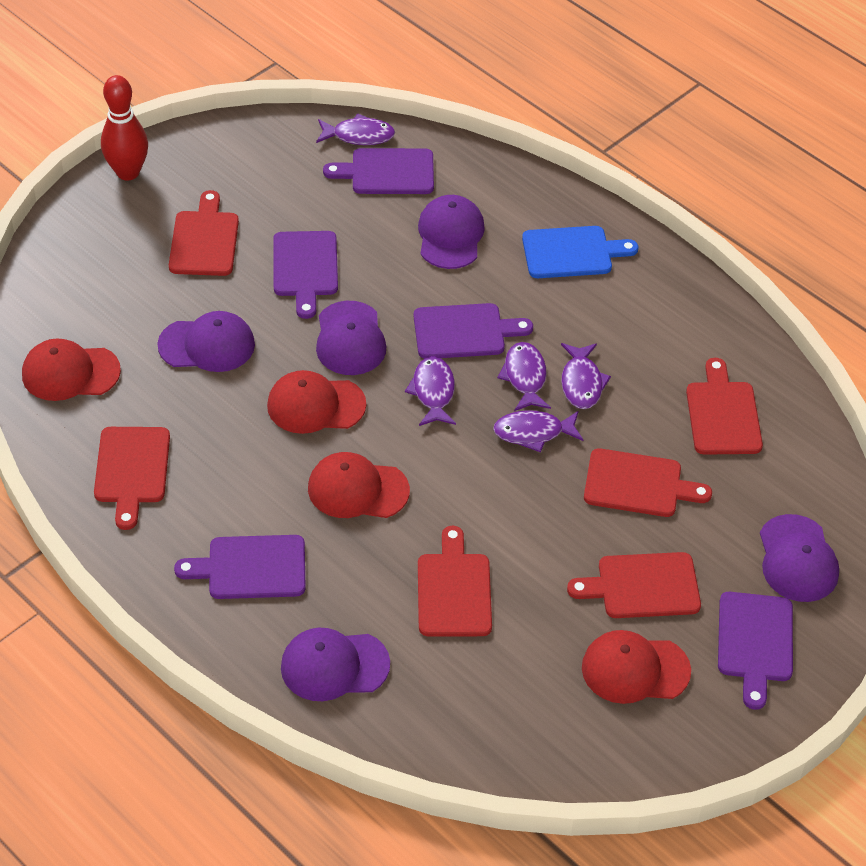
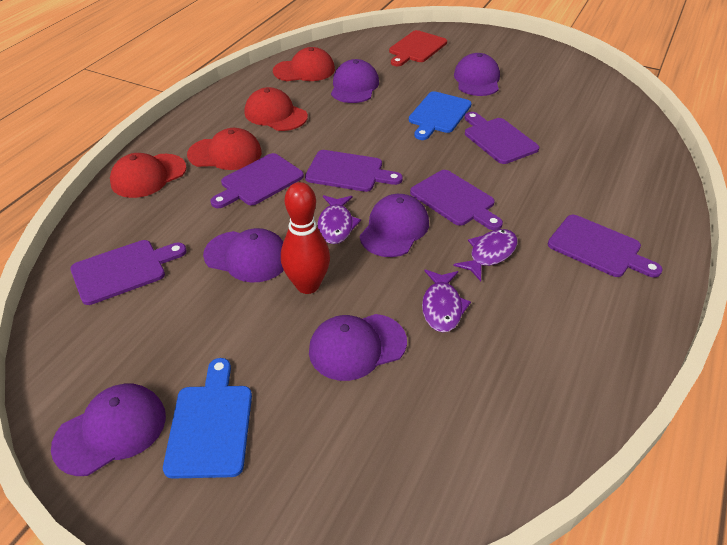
blue cutting board: [522,226,638,278] = 1 -> [163,358,252,479] [409,91,472,140] = 2
purple cap: [157,311,255,372] [281,628,390,701] [316,301,386,375] [418,195,485,269] [760,514,839,602] = 5 -> [51,384,166,476] [203,228,284,283] [309,314,407,381] [331,59,379,103] [360,194,429,257] [454,53,500,96] = 6
purple cutting board: [174,535,306,599] [273,231,338,319] [323,148,434,194] [414,303,533,359] [718,592,793,710] = 5 -> [70,240,187,305] [211,153,304,208] [305,150,403,192] [410,170,503,230] [465,112,540,164] [548,215,663,278] = 6
purple fish: [316,113,395,145] [405,356,456,426] [493,410,583,452] [497,342,551,411] [561,343,611,409] = 5 -> [317,195,361,244] [422,270,471,333] [453,229,518,281] = 3
red cutting board: [94,427,170,530] [169,190,239,276] [418,526,492,636] [567,552,701,618] [584,448,712,517] [686,358,763,455] = 6 -> [389,30,447,66] = 1

